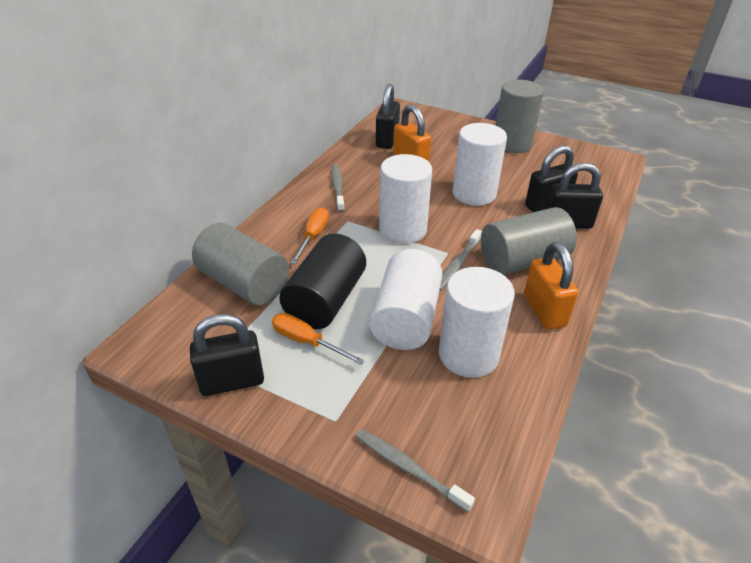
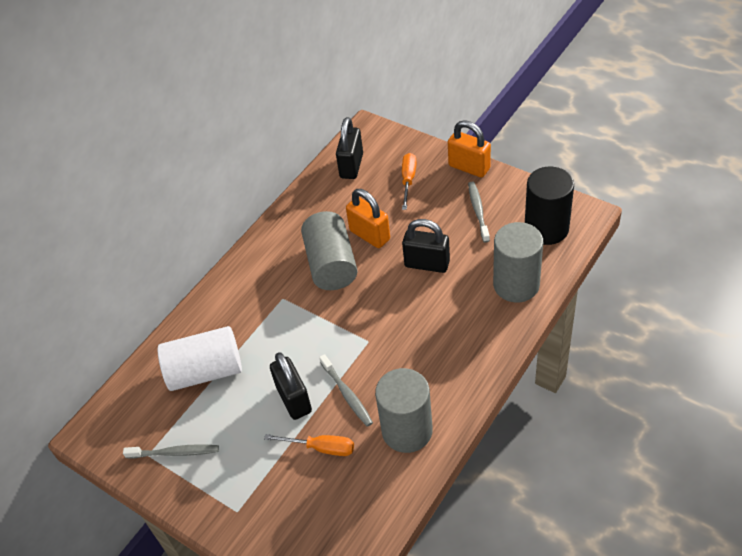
black padlock: [190,314,264,396] [376,84,400,149] [525,146,578,212] [546,162,603,229] = 4 -> [270,352,312,420] [336,117,363,179] [402,219,450,273] = 3
white cylinder: [370,249,443,350] [379,154,432,244] [439,267,515,378] [452,123,507,206] = 4 -> [158,326,242,391] = 1

